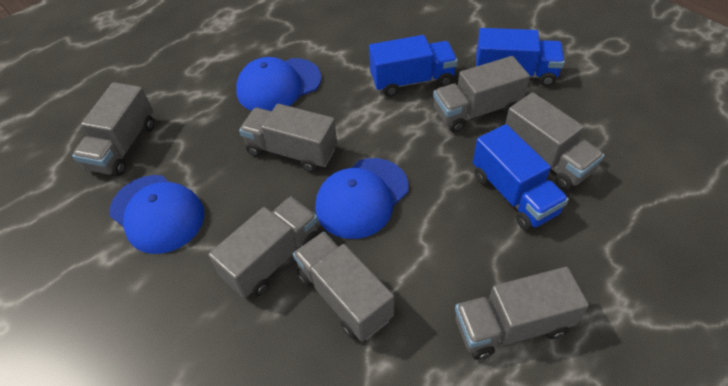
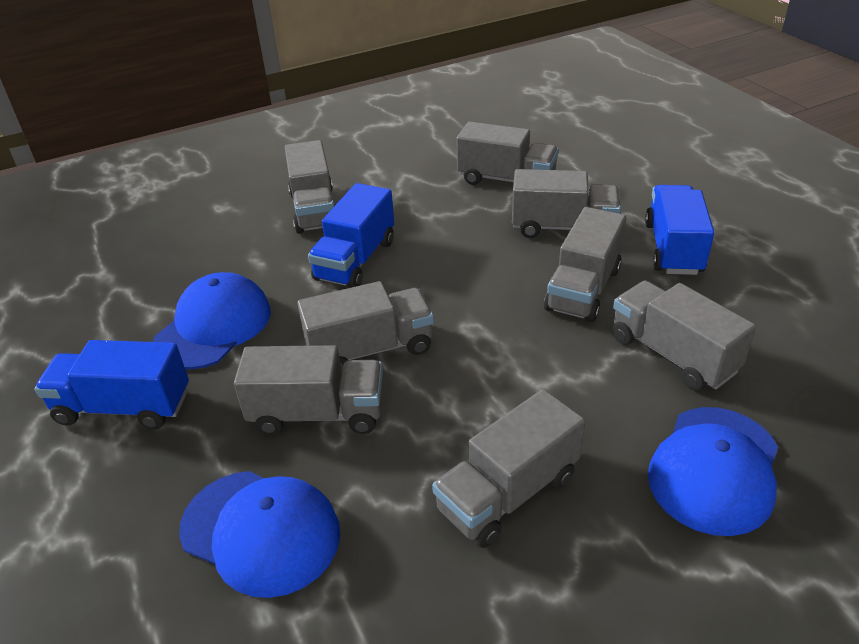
grey truck: [72,82,154,176] [208,197,319,298] [239,104,337,172] [293,232,394,341] [433,56,530,133] [455,267,589,360] [505,92,604,190] = 7 -> [234,345,383,435] [285,140,334,234] [297,281,434,371] [432,389,585,548] [457,121,559,185] [512,169,621,238] [544,207,626,322] [612,280,756,391] = 8

